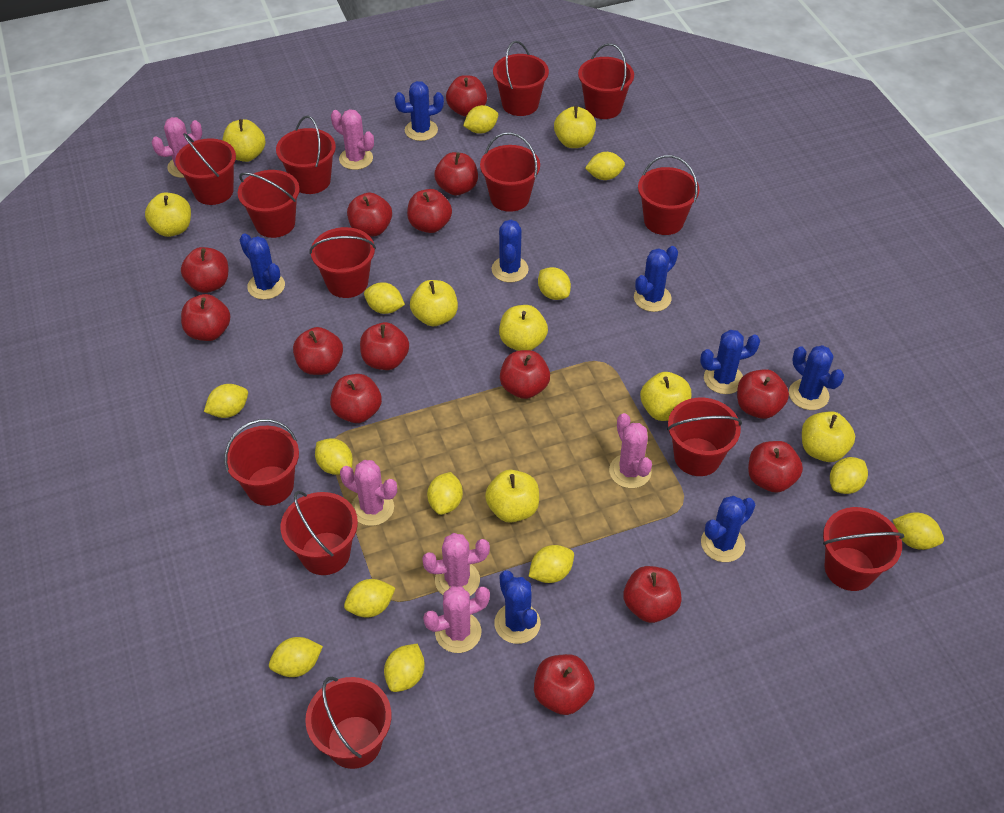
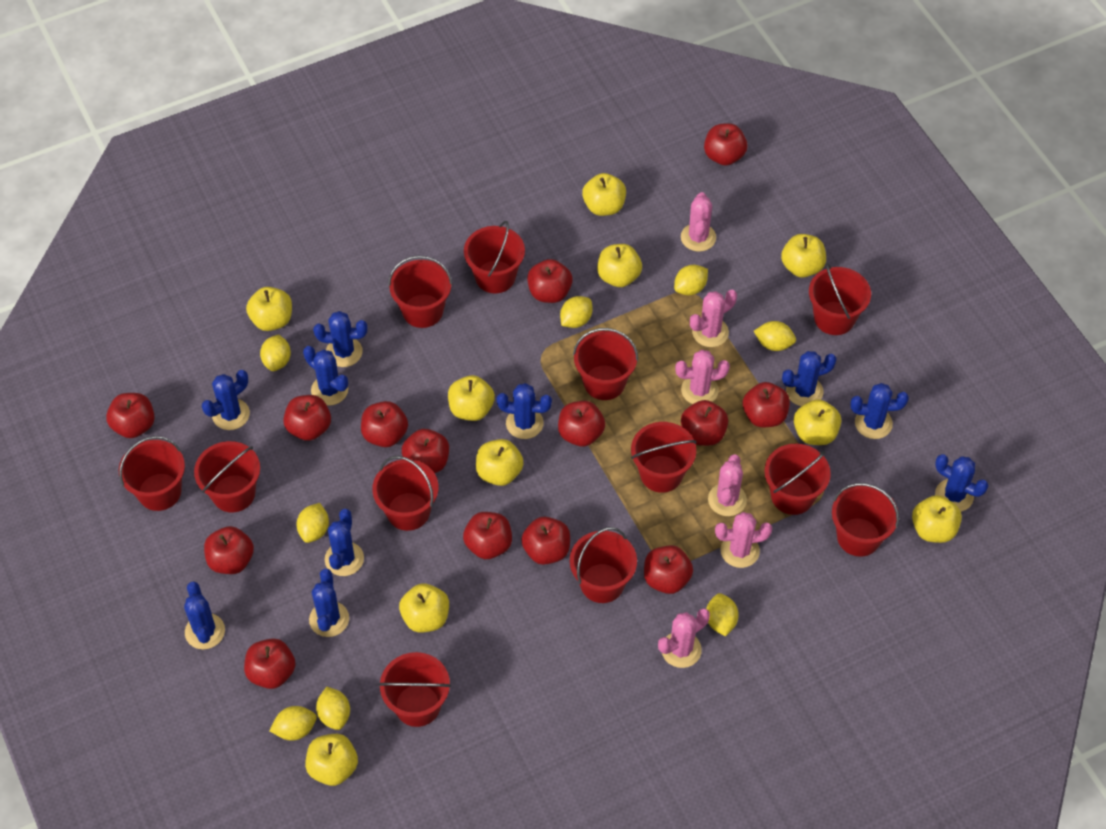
blue cactus: [239,233,285,300] [394,81,444,141] [492,220,529,283] [494,570,541,644] [634,246,678,312] [700,330,760,394] [701,496,755,562] [789,345,844,410] = 8 -> [184,581,225,649] [202,370,250,430] [303,346,348,405] [309,569,349,637] [313,311,368,367] [325,509,364,576] [497,383,552,439] [782,351,837,406] [851,383,909,439] [935,454,988,512] = 10
red bucket: [175,133,236,205] [224,419,299,506] [238,170,300,238] [276,116,336,194] [280,491,358,575] [305,676,391,769] [309,227,376,298] [480,132,540,212] [493,41,549,116] [578,43,634,119] [638,155,699,235] [667,398,742,476] [823,507,904,591] = 13 -> [119,436,185,511] [194,441,260,512] [372,456,438,531] [379,652,451,727] [388,256,453,328] [464,221,525,293] [570,527,637,603] [573,328,638,400] [631,422,697,493] [764,444,831,515] [809,263,871,335] [832,483,899,557] = 12
yellow apple: [145,192,191,237] [222,119,266,162] [410,280,458,327] [485,470,539,523] [499,305,548,351] [554,106,596,148] [640,372,692,421] [802,411,855,462] = 8 -> [246,287,292,331] [305,734,358,786] [399,583,449,633] [448,375,495,421] [476,439,524,486] [582,173,626,216] [597,244,642,287] [781,234,826,277] [794,399,841,445] [912,495,962,543] = 10
yellow lemon: [204,384,248,418] [269,637,323,677] [315,438,353,475] [344,579,395,617] [364,282,405,314] [384,644,425,692] [427,472,463,515] [463,105,498,134] [529,545,574,583] [538,267,571,300] [585,152,625,180] [830,457,868,494] [893,512,944,550] = 13 -> [260,334,291,371] [269,706,317,741] [296,503,329,543] [316,687,350,730] [560,296,593,328] [674,265,708,296] [706,593,739,636] [754,321,796,351] = 8

